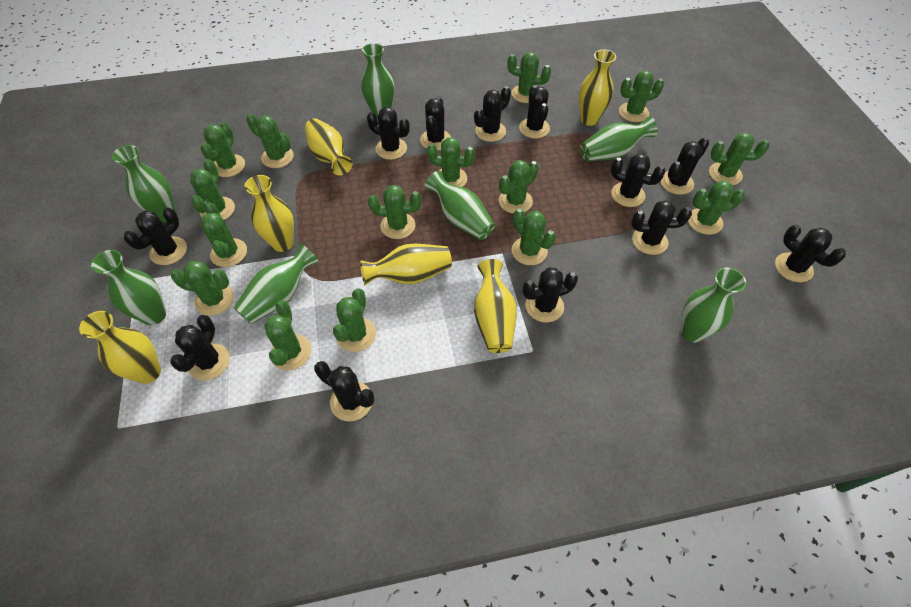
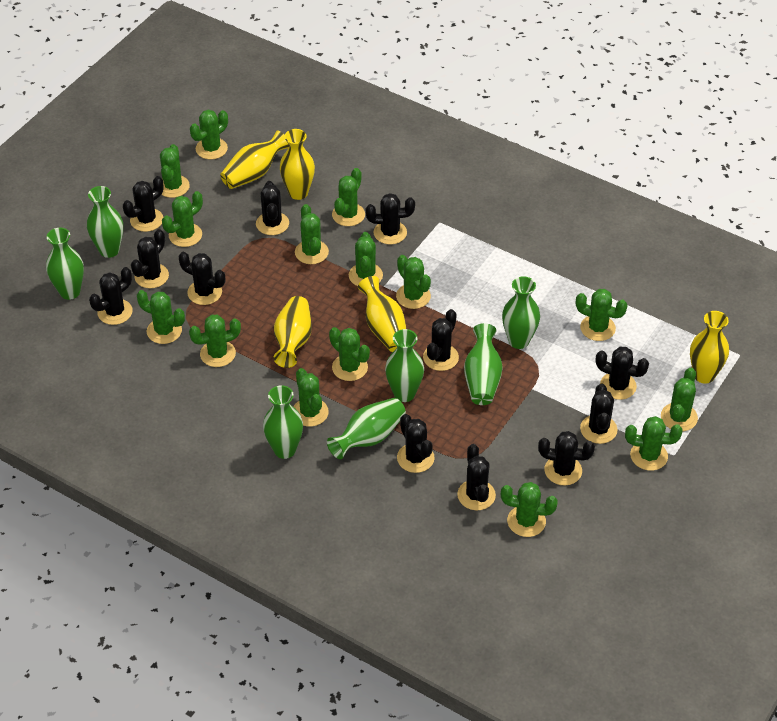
yellow vase: [79,311,161,384] [245,175,294,252] [305,118,352,175] [360,244,452,285] [474,259,517,353] [579,49,616,126] = 6 -> [220,130,289,189] [274,296,312,368] [280,129,315,200] [358,276,406,352] [690,311,729,384] = 5

